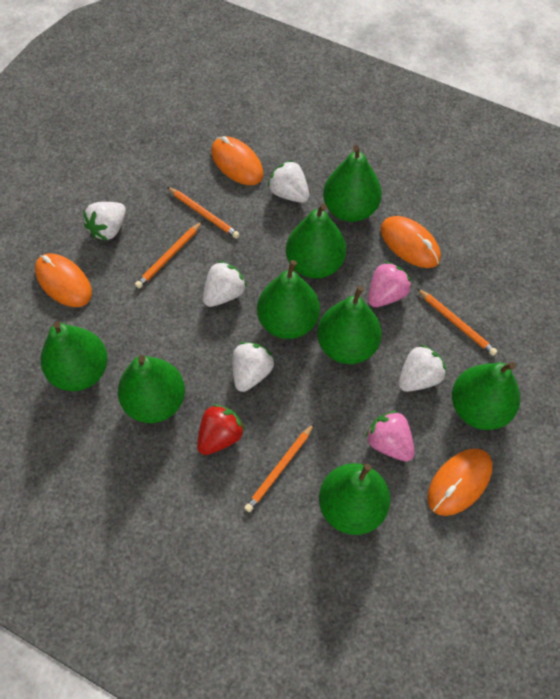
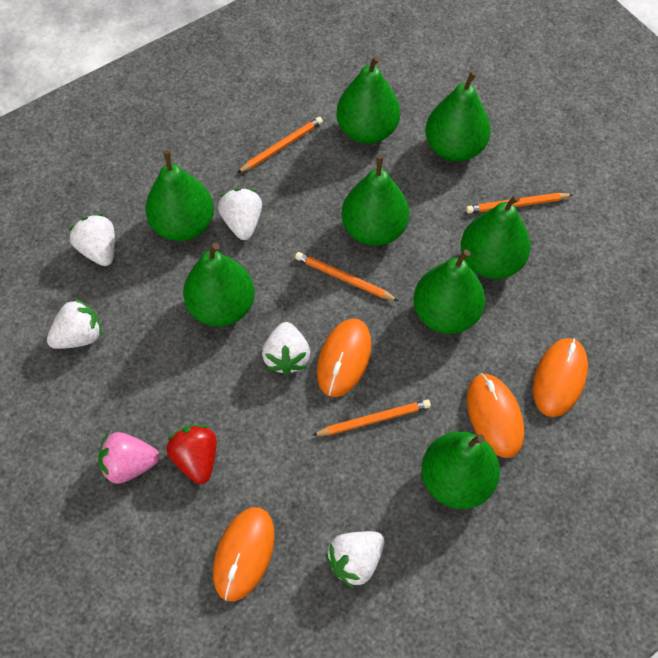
pink strawberry: [365,410,415,461] [368,261,411,307] = 2 -> [98,432,160,484] = 1

